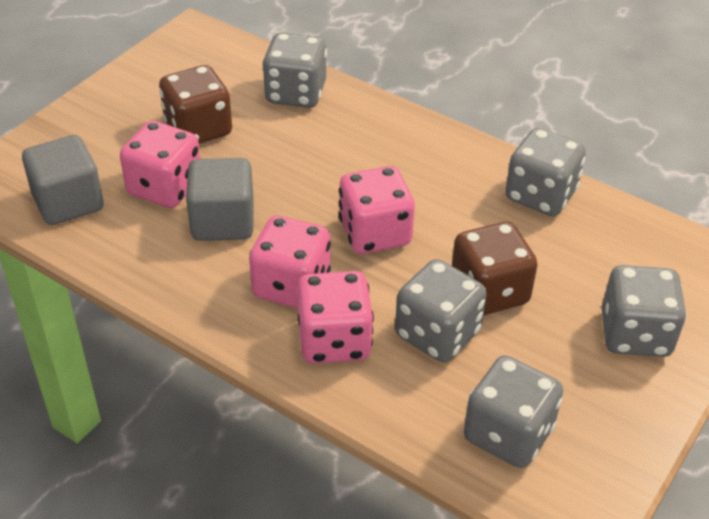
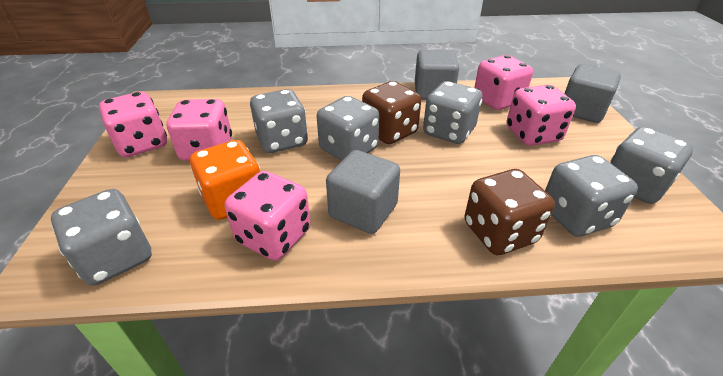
grey cube: [22,135,104,225] [186,158,254,241] = 2 -> [326,150,400,234] [415,50,459,100] [564,64,621,123] = 3
grey dice: [262,33,327,108] [395,259,487,362] [464,355,563,468] [505,128,586,216] [602,265,687,357] = 5 -> [51,189,152,286] [250,89,308,153] [317,96,379,161] [423,81,482,144] [545,155,638,237] [610,127,693,204] = 6
orange dice: none = 0 -> [190,140,260,220] = 1
pink dice: [120,121,200,208] [249,216,331,308] [297,271,374,364] [339,166,415,254] = 4 -> [99,92,167,157] [167,99,232,161] [225,171,311,260] [474,55,533,110] [506,85,576,146] = 5

